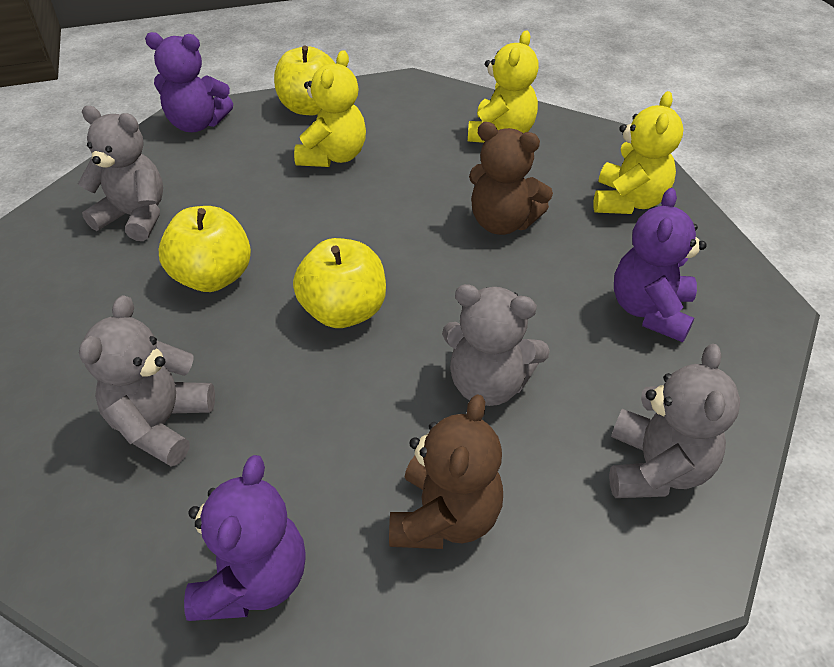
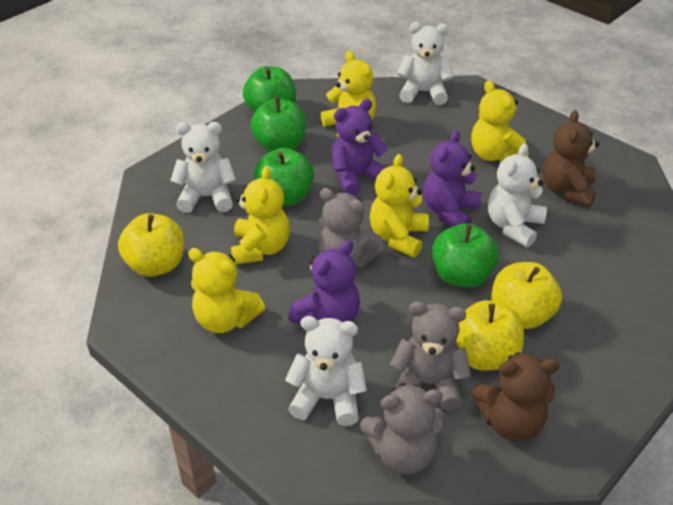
green apple: none = 0 -> [243,66,296,112] [251,97,306,152] [254,148,314,206] [432,223,499,288] = 4
grey teddy bear: [78,106,163,241] [79,295,215,467] [442,284,550,406] [609,344,740,498] = 4 -> [318,188,384,267] [360,383,445,474] [390,301,471,411] = 3
white teddy bear: none = 0 -> [170,122,236,213] [285,316,367,426] [397,22,454,105] [488,144,547,248] = 4
yellow teddy bear: [294,50,366,167] [468,31,539,143] [594,91,683,214] = 3 -> [188,248,265,333] [231,166,290,265] [321,50,376,137] [370,154,429,258] [471,80,528,163] = 5

